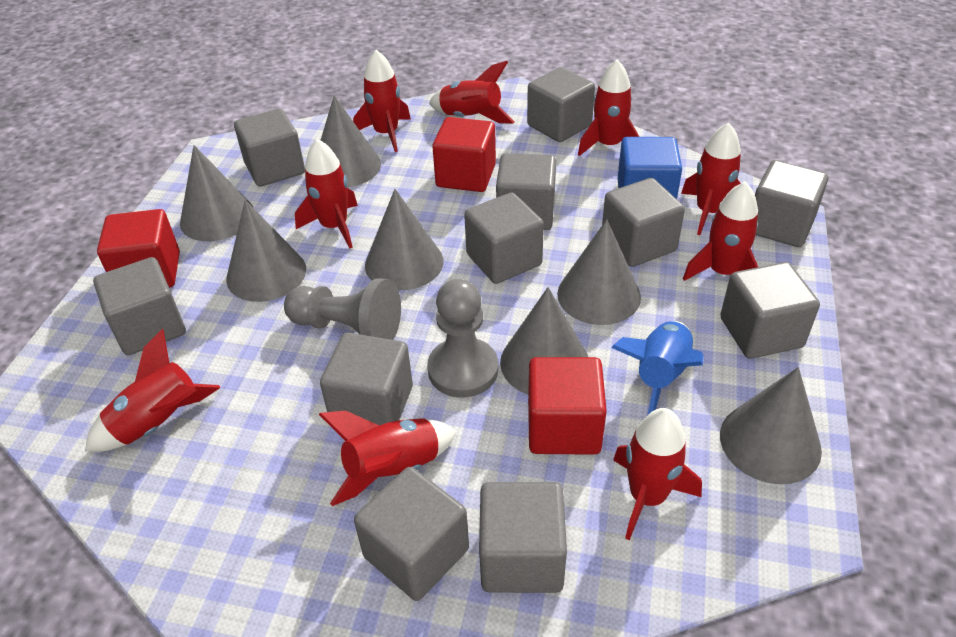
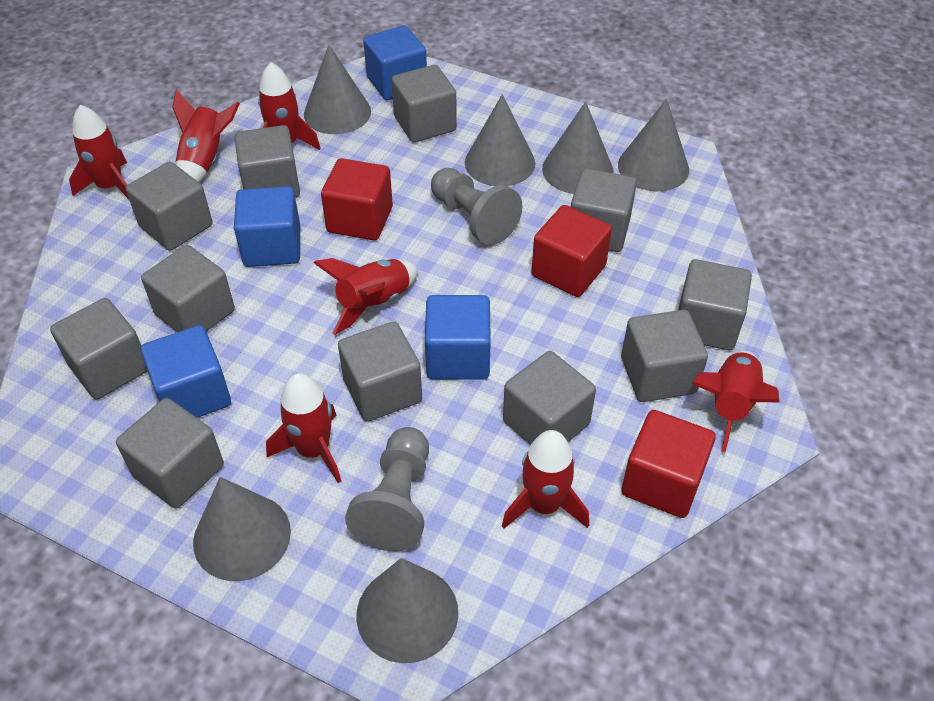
blue cube: [617,137,682,199] = 1 -> [141,325,231,418] [234,186,300,267] [363,25,427,100] [425,295,491,380] = 4
blue rocket: [611,321,704,414] = 1 -> none = 0
grey cone: [180,145,253,241] [226,200,306,302] [320,95,381,187] [365,189,444,290] [500,287,588,394] [557,219,641,325] [720,367,822,484] = 7 -> [193,477,291,581] [304,45,371,134] [356,558,458,663] [465,94,535,186] [542,101,614,194] [618,99,689,191] = 6
red rocket: [85,329,221,452] [295,139,358,248] [319,411,457,506] [353,50,411,152] [429,61,515,124] [578,60,640,156] [613,408,702,540] [681,123,741,235] [683,182,758,281] = 9 -> [69,105,129,199] [172,89,240,182] [258,62,321,150] [266,373,341,483] [314,258,418,335] [502,430,589,529] [692,351,780,452] = 7

